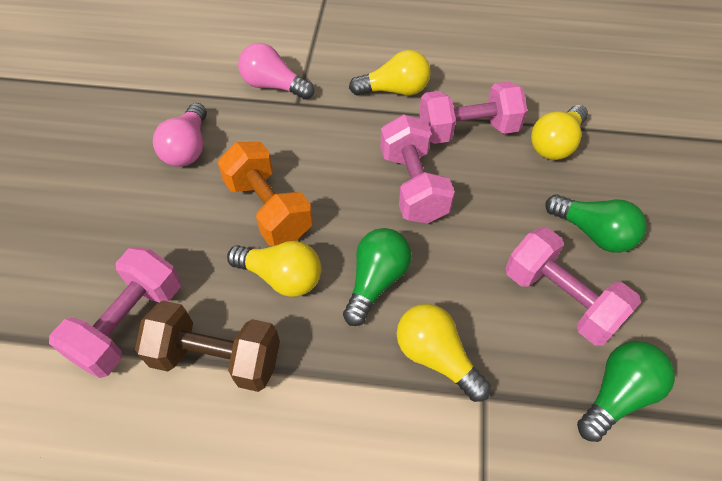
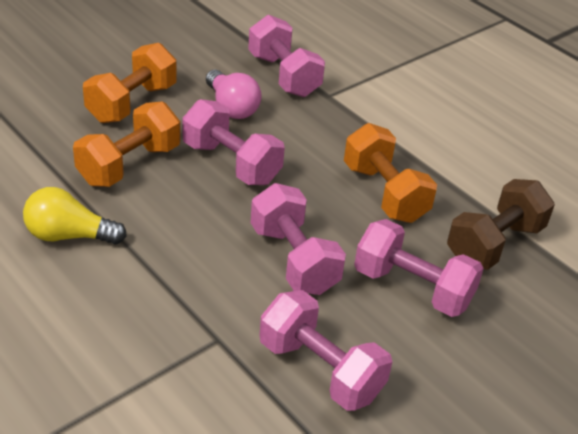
green light bulb: [343,228,412,326] [545,194,647,253] [577,341,675,442] = 3 -> none = 0
orange dumbbell: [217,142,313,246] = 1 -> [73,102,180,187] [83,43,177,123] [344,123,437,223] = 3
pink dumbbell: [49,247,181,378] [380,114,455,224] [419,81,527,144] [505,227,641,346] = 4 -> [182,99,285,185] [248,15,325,97] [251,183,346,295] [259,290,392,411] [354,219,484,317] = 5
pink light bulb: [153,103,207,166] [238,43,314,100] = 2 -> [206,70,262,119] = 1
yellow light bulb: [227,241,321,297] [349,50,431,96] [397,304,491,402] [531,105,588,160] = 4 -> [23,187,127,245] = 1

